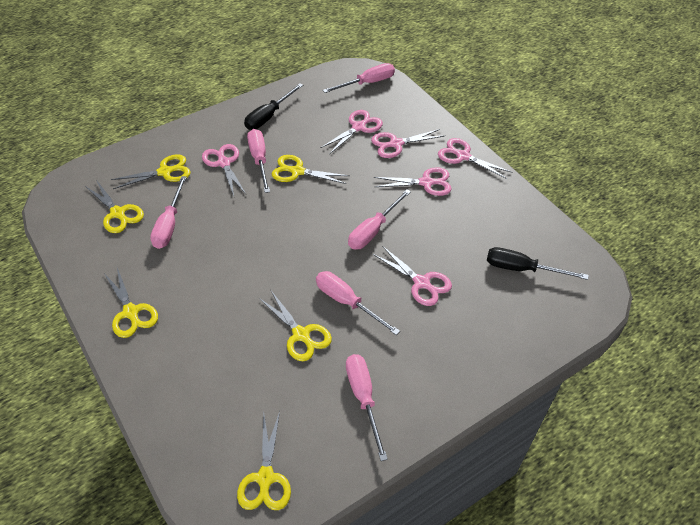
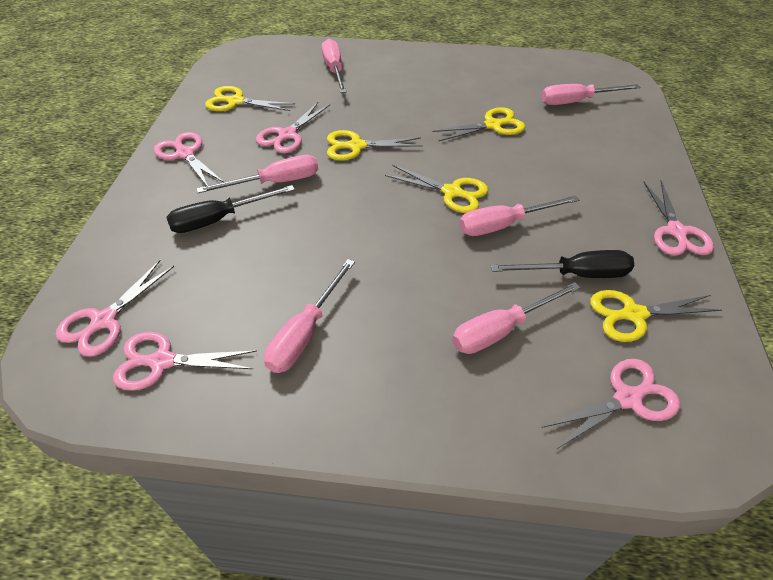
yellow scissors: [85,181,144,233] [103,268,158,338] [111,154,191,189] [237,411,291,510] [259,291,332,361] [272,155,350,184] = 6 -> [205,86,295,111] [327,130,423,160] [385,165,488,213] [432,107,525,142] [590,290,722,342] = 5

